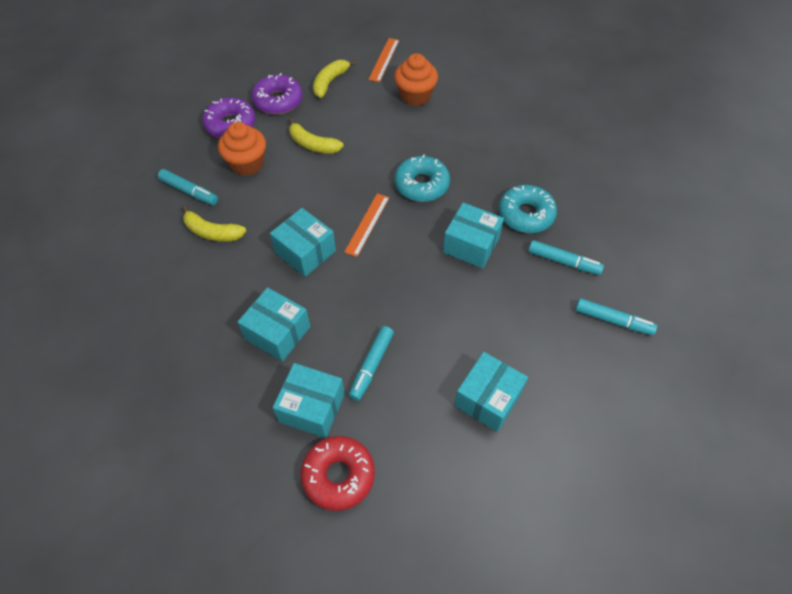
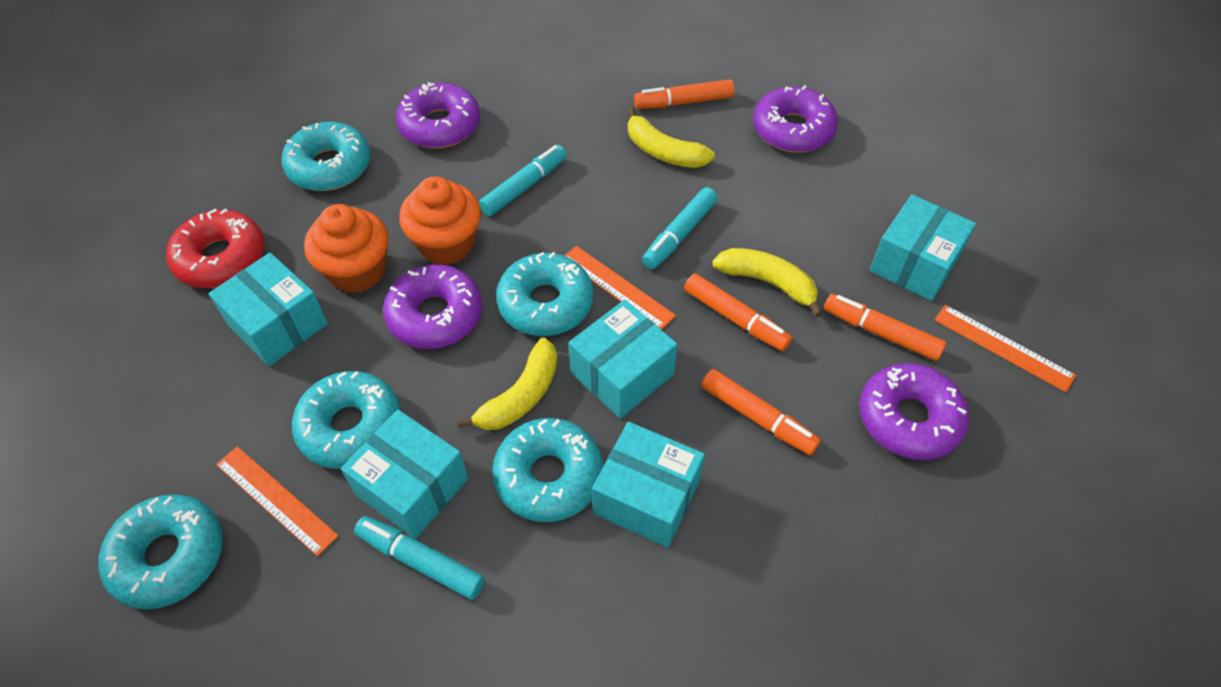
orange marker: none = 0 -> [634,79,734,109] [684,273,792,351] [701,369,821,455] [824,294,946,361] = 4
orange ruler: [344,193,390,257] [368,38,399,82] = 2 -> [216,446,338,556] [565,246,676,330] [935,305,1076,392] = 3
purple donut: [202,97,255,138] [251,73,303,114] = 2 -> [383,264,482,349] [396,82,480,148] [753,85,838,153] [859,363,969,460] = 4
turquoise donut: [394,154,450,202] [499,185,557,233] = 2 -> [98,494,223,609] [282,122,371,191] [292,371,401,469] [492,418,603,522] [496,252,593,336] = 5
turquoise marker: [158,169,218,205] [349,326,394,401] [528,240,604,275] [575,298,657,335] = 4 -> [354,516,485,600] [479,145,567,216] [642,187,718,269] = 3

